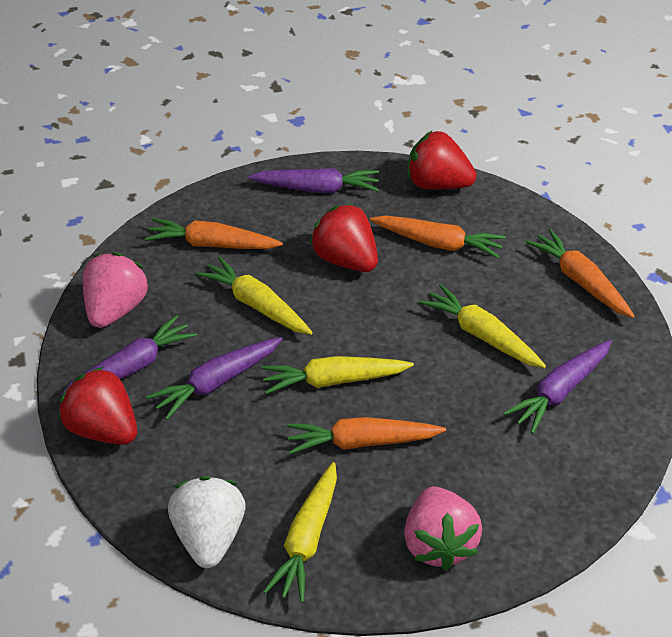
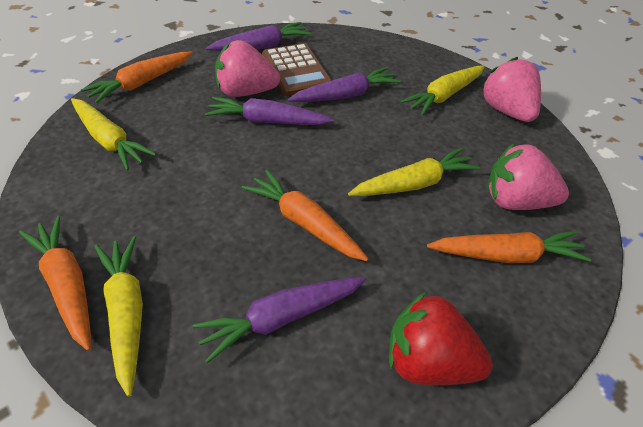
brown calculator: none = 0 -> [262,43,332,96] = 1
pink strawberry: [83,252,149,328] [404,487,482,571] = 2 -> [215,40,280,97] [481,57,541,122] [487,143,569,210] = 3
red strawberry: [59,367,137,445] [310,204,378,272] [407,130,477,190] = 3 -> [389,292,493,385] = 1
white strawberry: [168,476,246,568] = 1 -> none = 0

